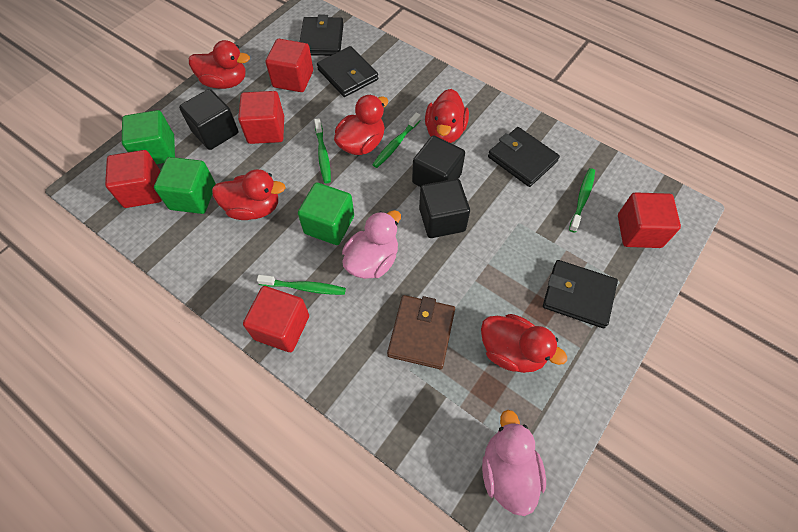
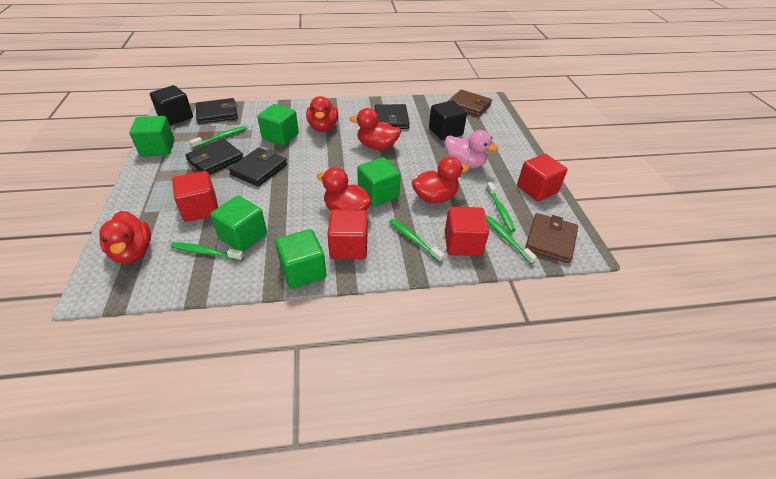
black cube: [179,89,238,150] [412,135,465,187] [419,179,470,238] = 3 -> [150,85,193,126] [429,101,467,140] = 2
brown wallet: [387,295,455,369] = 1 -> [448,90,492,117] [525,213,578,263] = 2
green cube: [122,110,175,164] [154,157,216,214] [298,183,354,245] = 3 -> [129,116,175,157] [210,196,267,252] [258,104,299,146] [275,229,327,289] [357,157,401,207] = 5
green toothbrush: [257,275,346,295] [314,118,331,184] [372,112,421,168] [569,168,595,232] = 4 -> [170,242,244,261] [190,126,247,148] [389,219,445,262] [486,182,515,232] [486,215,537,264] = 5
pink duck: [342,210,401,279] [482,410,546,516] = 2 -> [445,130,498,168] = 1
red cube: [105,150,162,208] [238,91,284,144] [243,286,309,352] [266,39,313,92] [618,192,681,248] = 5 -> [172,171,218,222] [327,210,367,260] [445,207,489,256] [517,154,567,201] = 4

